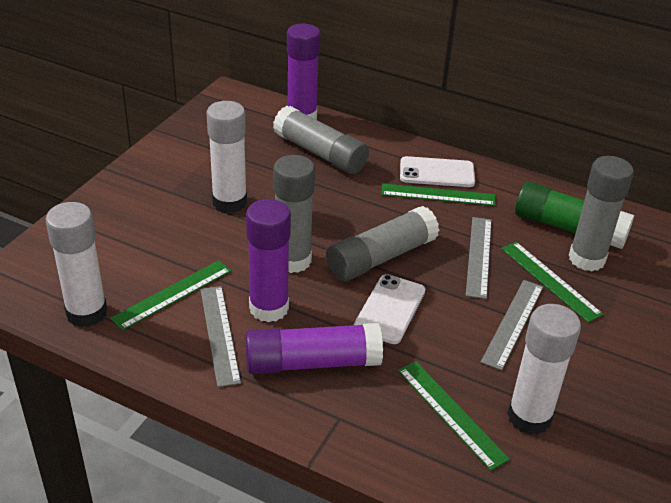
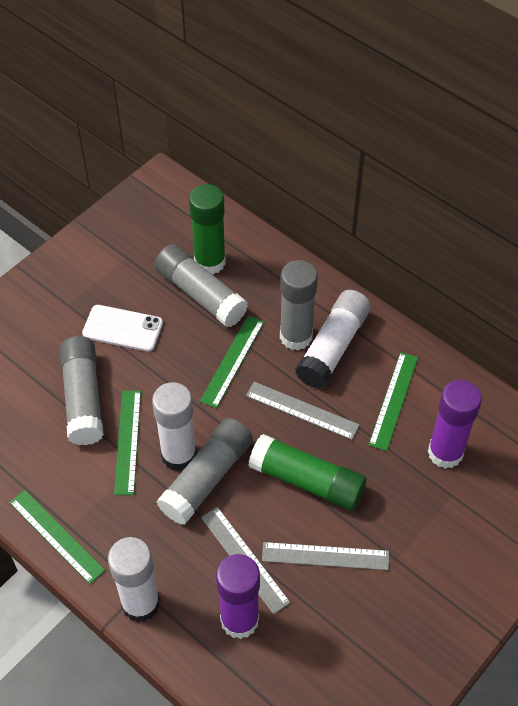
green glue stick: [515,181,634,249] = 1 -> [189,184,226,275] [248,434,367,511] = 2
purple glue stick: [246,199,291,322] [246,323,383,374] [287,24,320,120] = 3 -> [216,554,260,639] [428,380,482,469] = 2
white phone: [354,274,425,344] [400,156,475,187] = 2 -> [82,305,163,352] = 1

